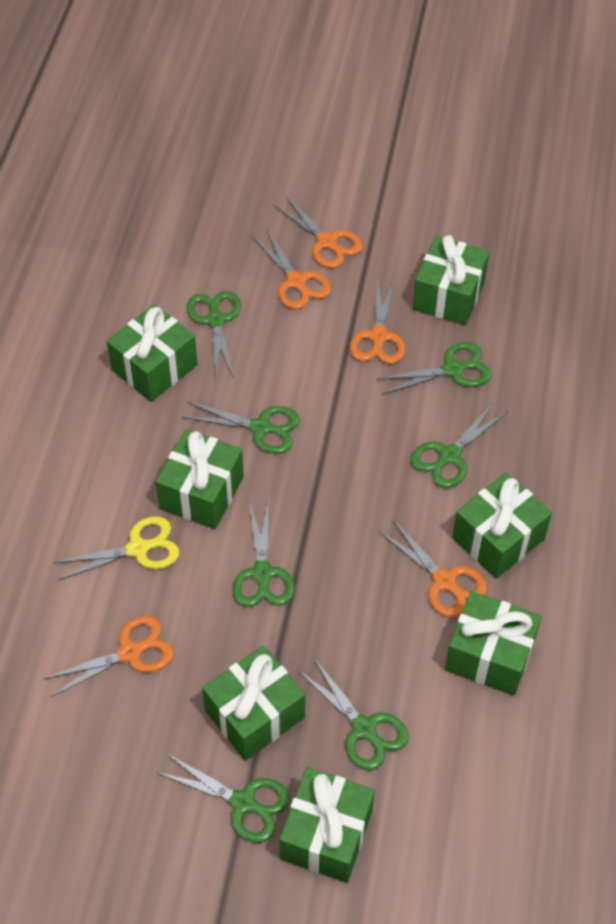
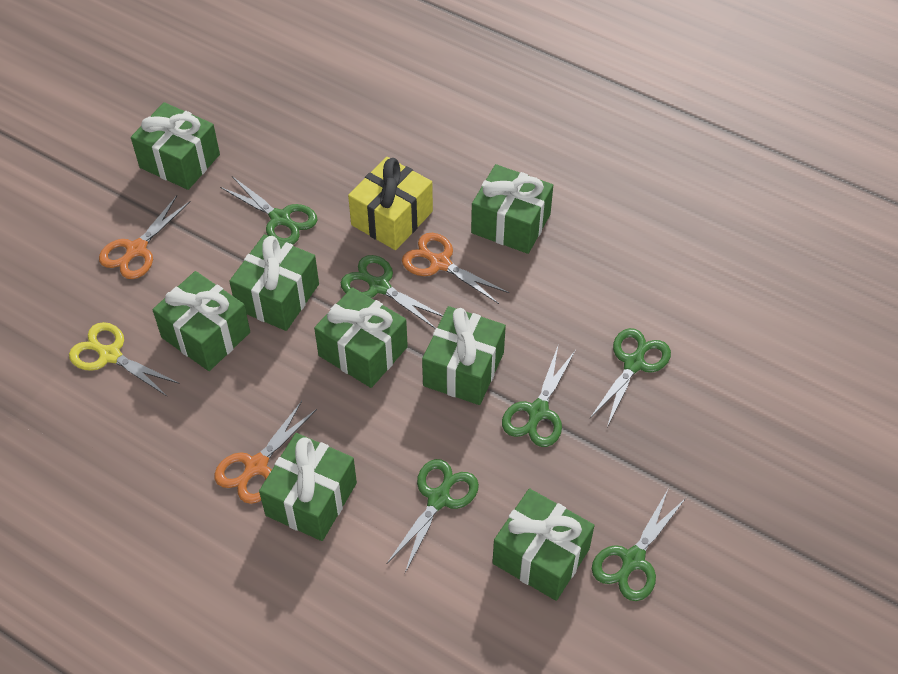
green gift: [107,304,198,402] [156,429,244,529] [202,645,305,761] [279,767,375,883] [412,235,489,325] [445,591,542,696] [452,473,552,579] = 7 -> [131,102,220,190] [152,271,250,371] [229,234,319,331] [259,433,357,541] [314,287,408,388] [422,306,506,405] [471,164,553,254] [492,488,594,601] = 8
green scissors: [156,753,290,843] [182,402,300,454] [187,291,241,379] [232,500,294,607] [298,658,409,770] [377,342,492,395] [411,402,507,488] = 7 -> [220,176,317,245] [341,255,443,329] [387,459,479,573] [502,346,576,447] [590,328,671,427] [592,490,686,601] = 6
orange scissors: [44,616,174,697] [252,229,331,309] [273,196,363,268] [350,279,405,364] [379,520,487,618] = 5 -> [99,196,191,279] [214,401,317,504] [402,233,509,304] = 3
yellow gift: none = 0 -> [348,157,433,250] = 1

